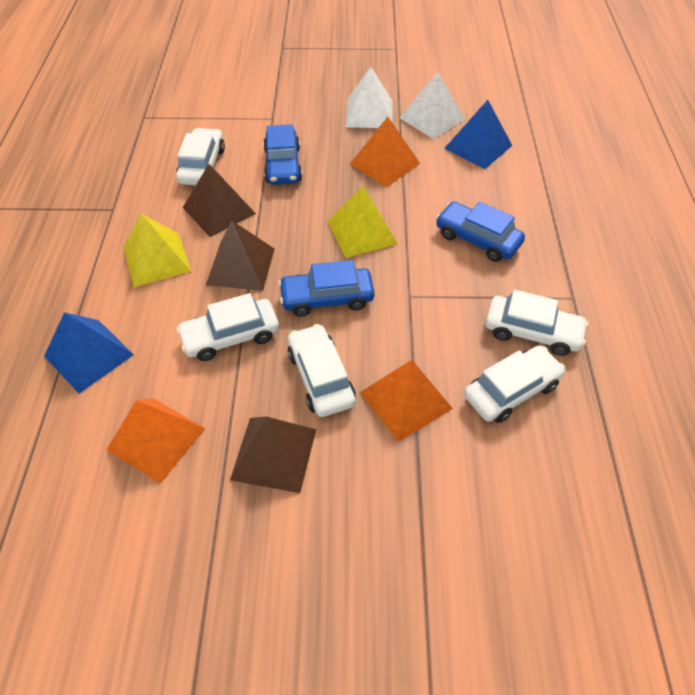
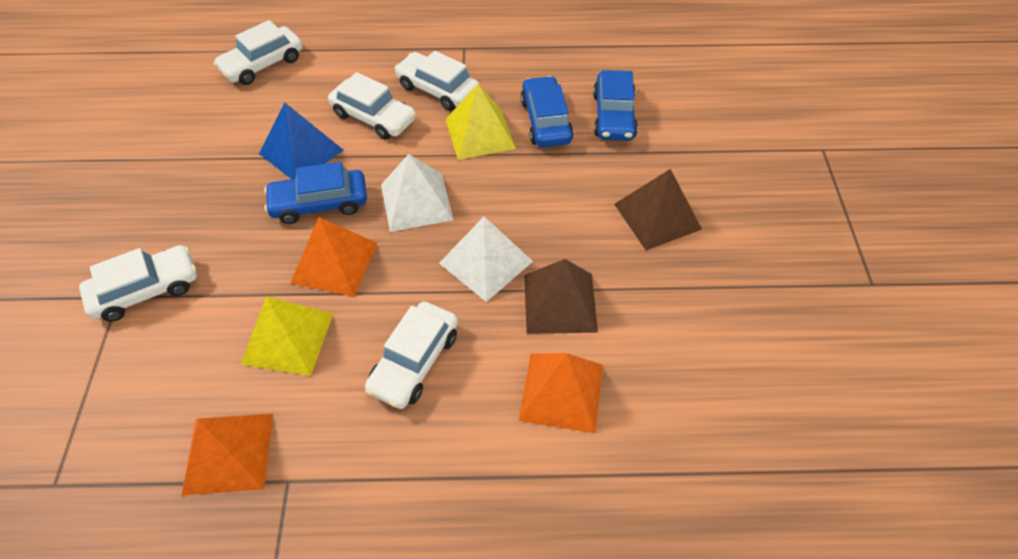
blue pyramid: [44,312,134,394] [444,100,512,169] = 2 -> [259,103,344,179] = 1
brown pyramid: [183,164,256,237] [206,221,274,291] [230,417,316,493] = 3 -> [524,259,598,334] [614,169,702,250] = 2

